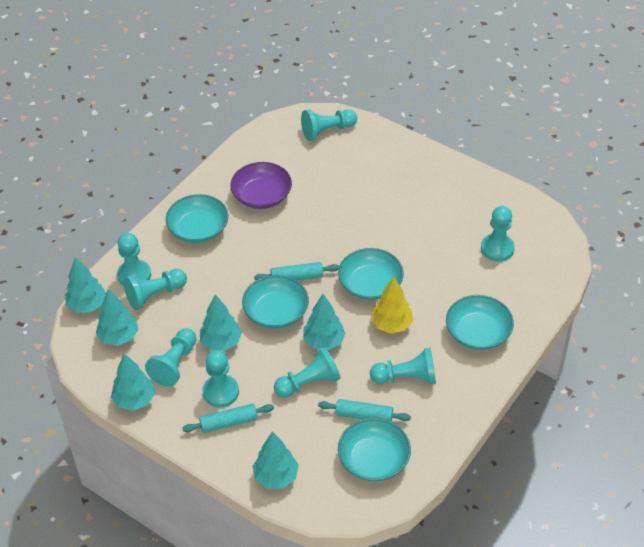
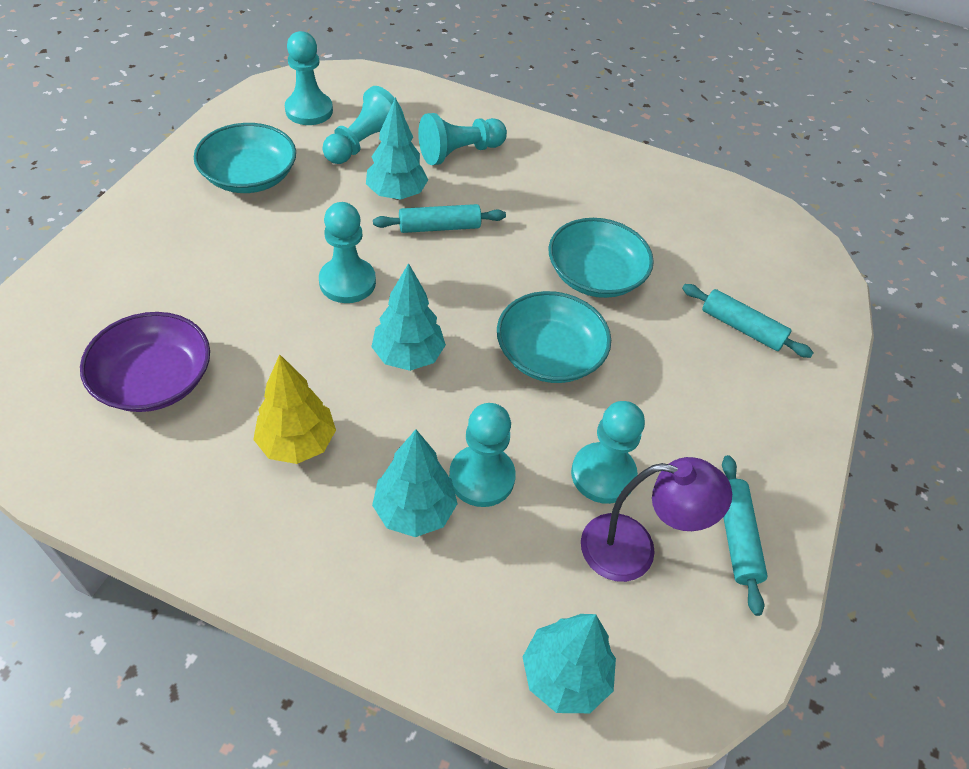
purple lamp: none = 0 -> [581,457,732,582] = 1
turquoise bowl: [166,194,229,243] [242,275,309,329] [338,248,404,300] [338,418,411,481] [446,295,514,350] = 5 -> [194,123,296,193] [497,291,611,383] [548,218,654,298] = 3
turquoise pawn: [117,233,151,286] [124,269,187,310] [145,328,197,387] [202,350,239,407] [274,347,341,398] [301,109,357,141] [370,347,436,384] [481,206,515,262] = 8 -> [285,31,333,125] [319,202,376,303] [322,86,404,164] [418,113,507,165] [449,403,516,507] [571,401,645,504] = 6
turquoise tree: [65,257,106,313] [96,289,139,346] [111,353,155,411] [200,294,242,351] [252,431,299,489] [303,294,346,350] = 6 -> [366,97,428,200] [371,263,446,371] [372,430,458,537] [523,614,616,713] = 4

